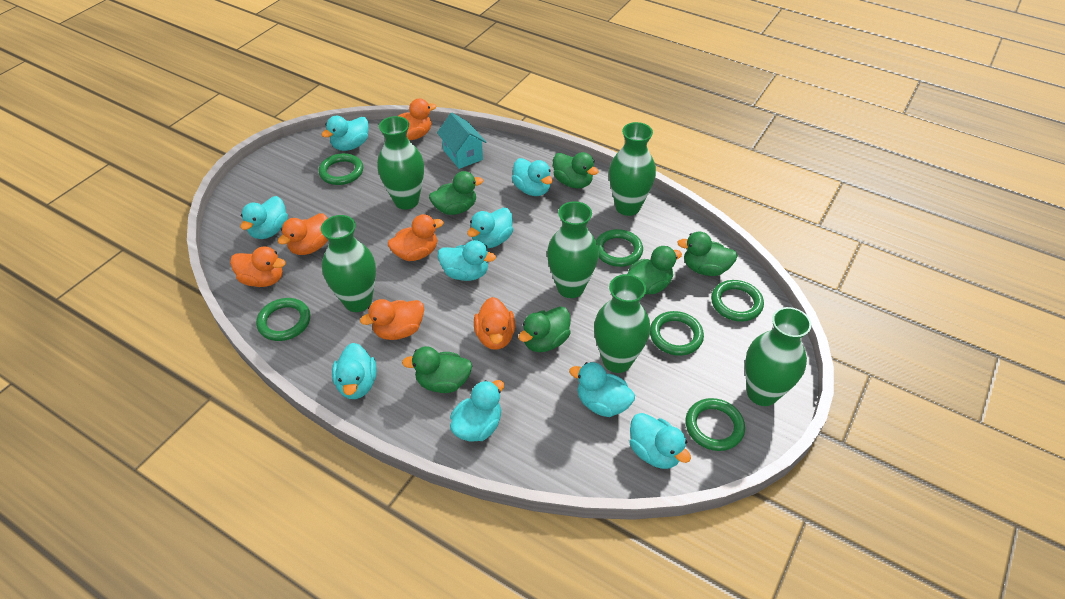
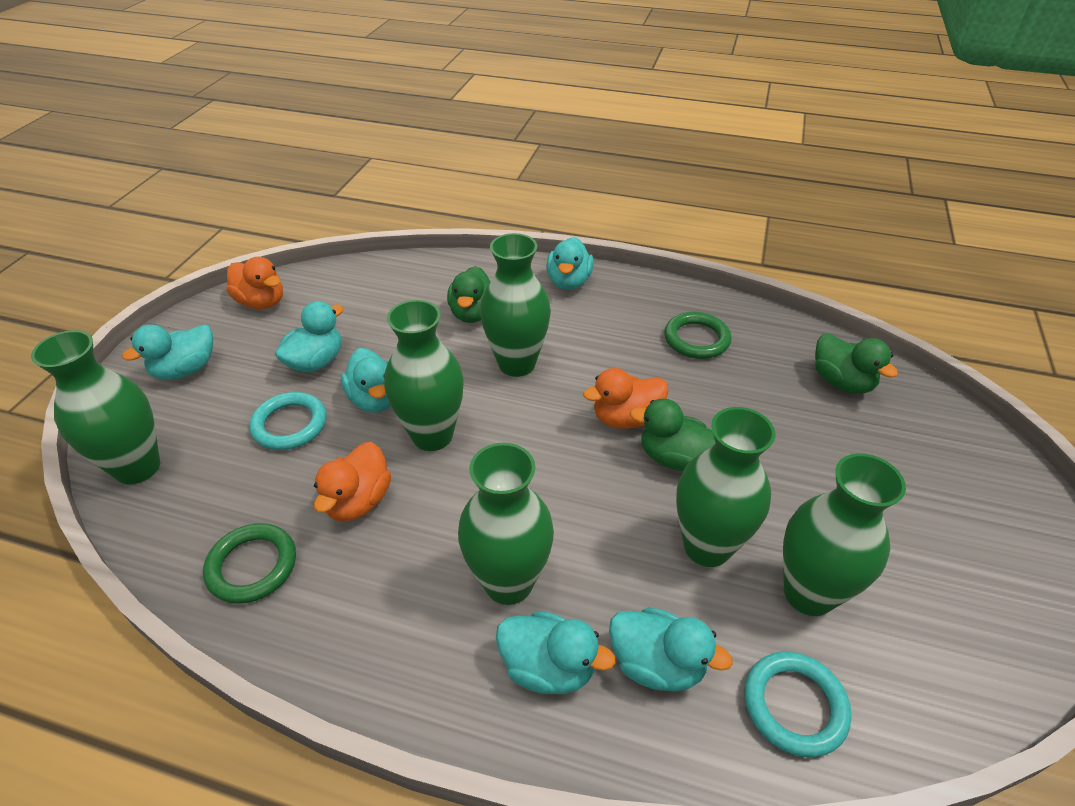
green duck: [402,346,472,393] [429,171,483,215] [519,306,571,352] [553,152,599,189] [627,246,682,294] [677,232,738,276] = 6 -> [447,266,490,323] [630,399,715,471] [815,334,898,394] = 3
green ring: [256,298,310,341] [319,153,363,185] [596,229,643,267] [650,311,704,356] [686,398,745,451] [711,280,764,322] = 6 -> [203,523,296,604] [664,312,731,359] = 2
orange duck: [230,246,286,287] [278,213,328,255] [360,299,424,340] [388,214,444,261] [398,98,437,140] [474,297,515,350] = 6 -> [226,257,283,309] [314,442,391,521] [583,368,669,429] = 3
turquoise duck: [240,196,288,239] [322,116,369,151] [332,343,377,399] [438,240,496,281] [450,380,504,441] [467,208,513,248] [512,158,553,196] [569,362,635,417] [629,413,691,469] = 9 -> [122,324,213,380] [275,301,344,372] [341,348,391,413] [496,611,615,694] [546,237,594,290] [609,607,733,692] = 6
turquoise house: [437,113,486,169] = 1 -> none = 0
turquoise ring: none = 0 -> [249,392,327,450] [744,652,852,757] = 2

